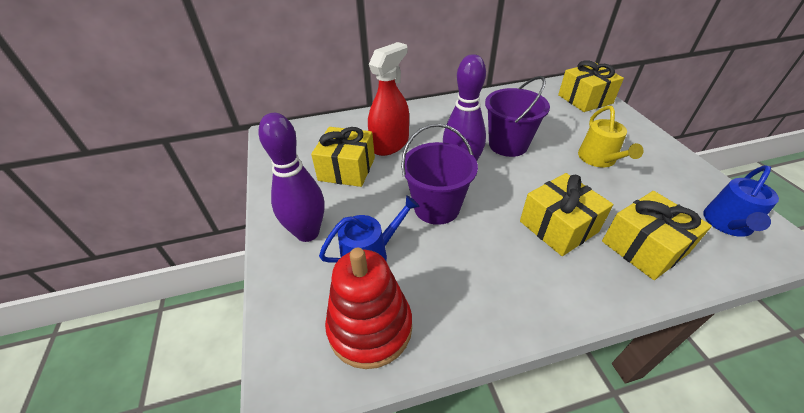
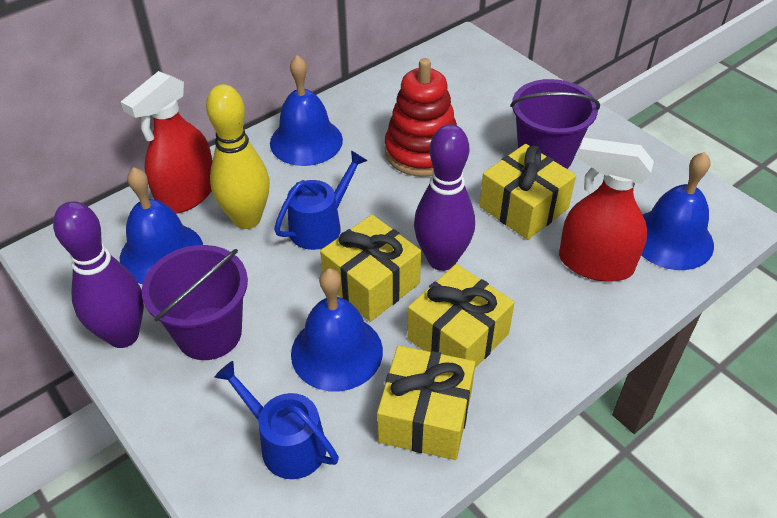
blue bell: none = 0 -> [120,167,203,284] [270,55,343,166] [291,268,383,392] [641,152,714,270] = 4
red spray bottle: [368,42,409,156] = 1 -> [121,71,212,214] [559,138,654,282] = 2
yellow bowling pin: none = 0 -> [206,84,270,229] = 1
yellow watering can: [578,106,644,167] = 1 -> none = 0

